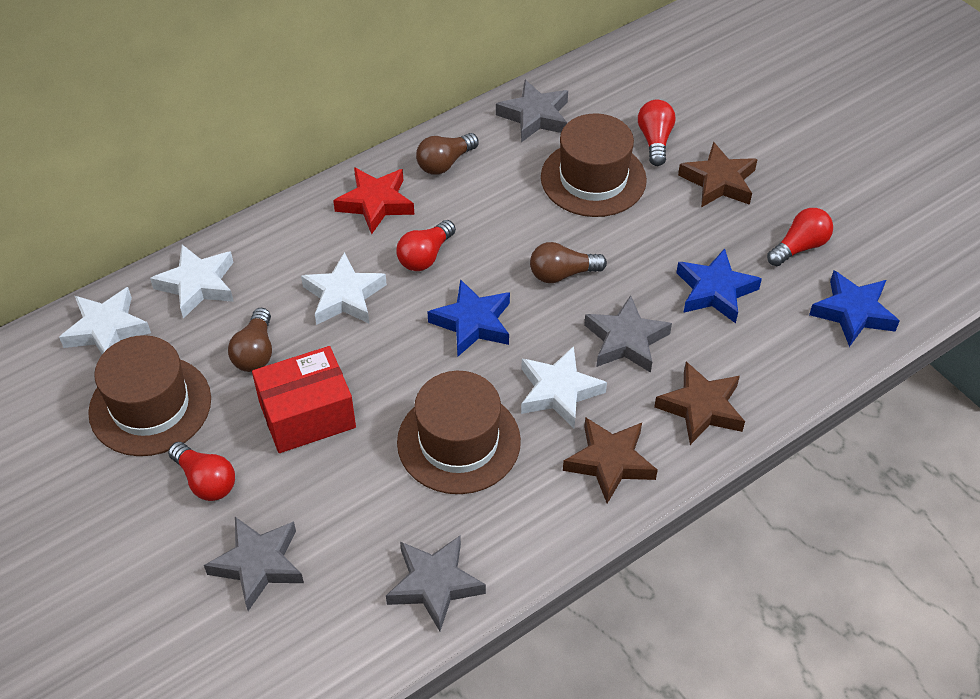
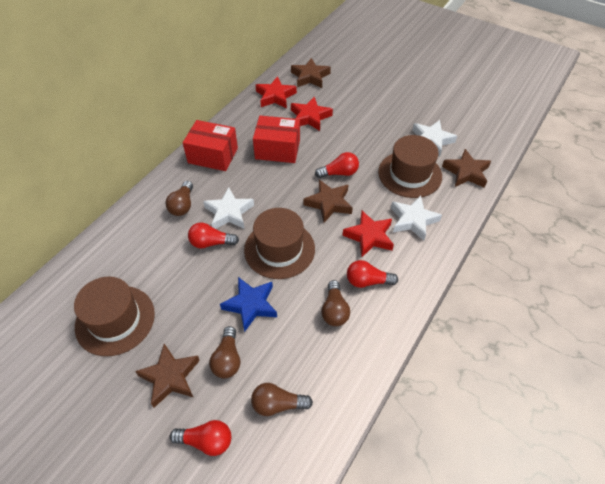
blue star: [427,279,510,357] [676,248,762,323] [809,270,900,347] = 3 -> [220,277,277,332] = 1
brown light bulb: [228,308,272,372] [416,133,479,175] [530,242,607,283] = 3 -> [166,181,193,216] [209,326,240,379] [251,383,313,416] [321,280,350,326] = 4
brown star: [563,417,658,504] [654,362,745,445] [678,142,758,208] = 3 -> [135,344,200,407] [291,58,331,88] [303,180,353,223] [442,149,491,188] = 4
grey star: [204,517,304,611] [386,536,486,631] [496,80,568,142] [584,295,672,373] = 4 -> none = 0
red box: [252,346,356,453] = 1 -> [183,120,238,171] [253,116,300,163] = 2
red star: [333,167,414,235] = 1 -> [256,76,297,109] [291,97,333,131] [342,211,394,257] = 3
white star: [59,287,151,354] [150,245,234,319] [301,252,387,325] [521,346,607,428] = 4 -> [203,187,254,229] [391,195,442,241] [412,120,457,157] = 3

